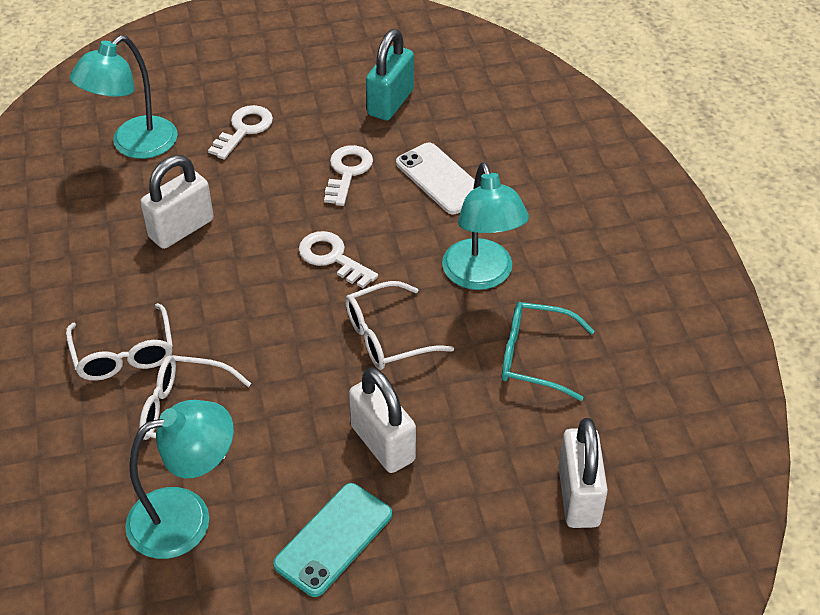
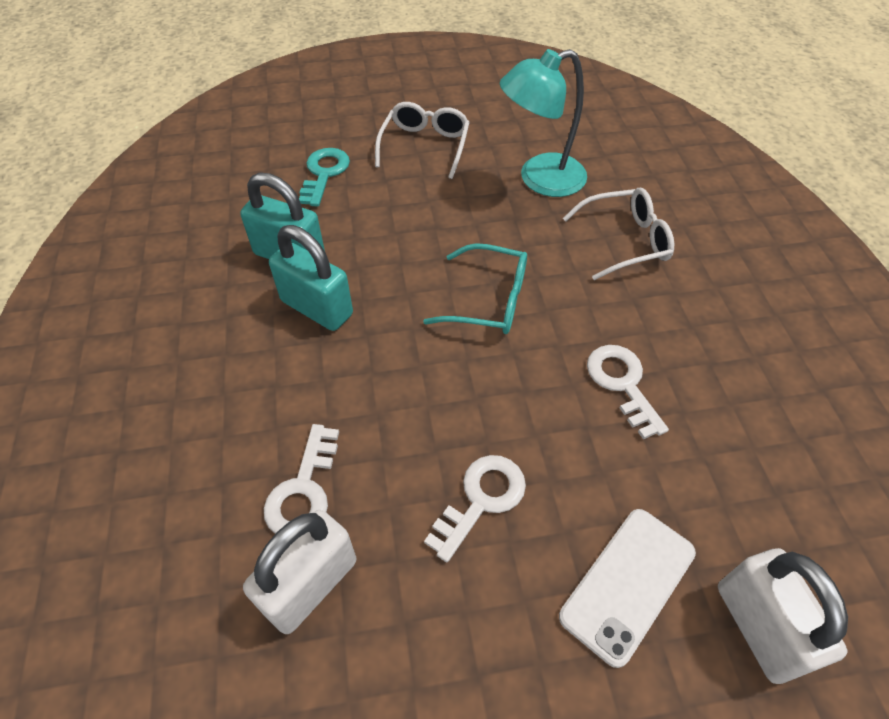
turquoise key: none = 0 -> [299,148,350,207] = 1
turquoise lamp: [70,35,178,159] [125,400,234,559] [442,162,529,290] = 3 -> [500,49,587,197] = 1
turquoise padlock: [366,29,414,120] = 1 -> [240,173,325,259] [269,225,353,331] = 2
turquoise phone: [273,483,392,597] = 1 -> none = 0
white glasses: [66,303,173,381] [139,355,251,459] [345,281,454,370] = 3 -> [375,102,470,179] [563,188,674,280] = 2
white padlock: [140,155,214,249] [349,367,416,473] [559,418,608,528] = 3 -> [243,510,356,634] [718,548,848,684] = 2

